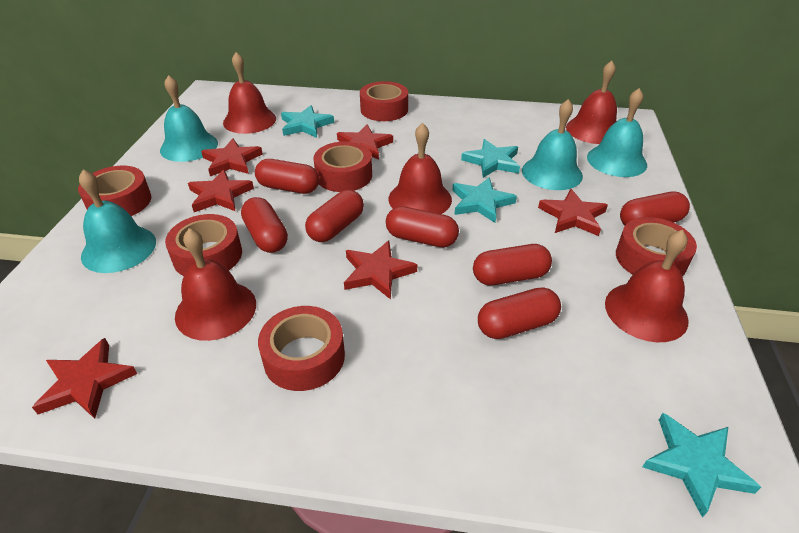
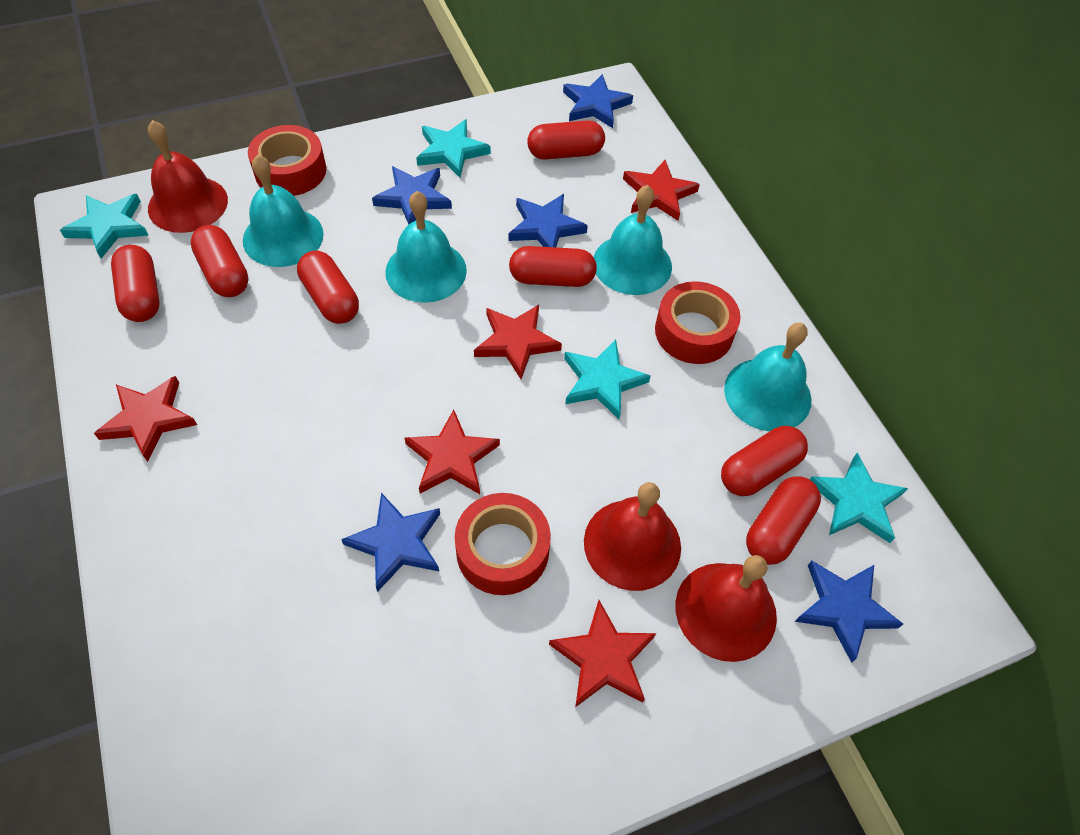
blue star: none = 0 -> [341,493,440,592] [372,166,452,225] [508,194,588,247] [563,74,633,128] [795,561,903,663] = 5
red bell: [175,228,256,341] [223,52,276,134] [389,123,452,214] [566,61,617,144] [605,230,689,342] = 5 -> [148,120,228,233] [584,482,681,591] [675,555,777,662] = 3
red star: [32,338,137,419] [188,169,254,212] [201,138,263,176] [337,124,393,160] [344,241,417,300] [538,189,608,236] = 6 -> [94,376,197,462] [405,410,500,494] [474,305,562,379] [549,600,656,707] [623,160,700,221] = 5
red tape: [78,166,151,216] [165,214,242,276] [258,306,345,391] [313,141,372,192] [360,81,408,121] [616,217,697,277] = 6 -> [248,125,326,196] [455,493,551,595] [655,281,741,364] = 3

